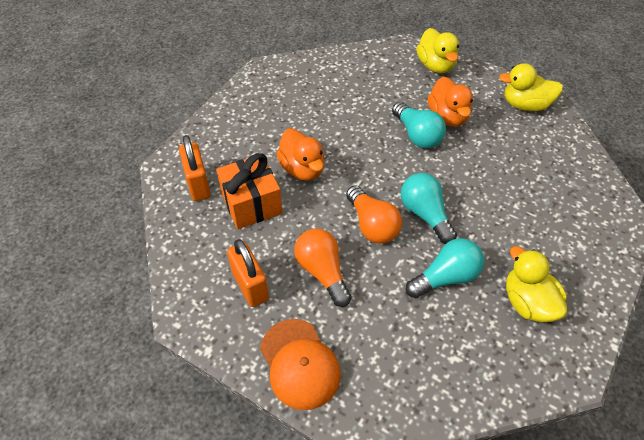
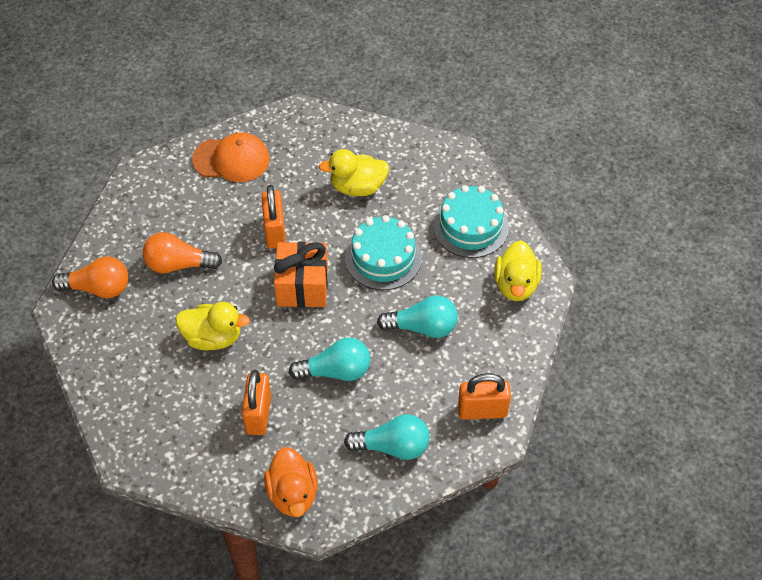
orange duck: [276,129,324,181] [428,77,473,127] = 2 -> [264,447,318,517] = 1
orange padlock: [179,135,211,201] [227,239,269,307] = 2 -> [242,370,271,435] [261,185,286,249] [458,373,511,420] = 3
turquoise cake: none = 0 -> [345,215,422,290] [433,185,509,258] = 2

